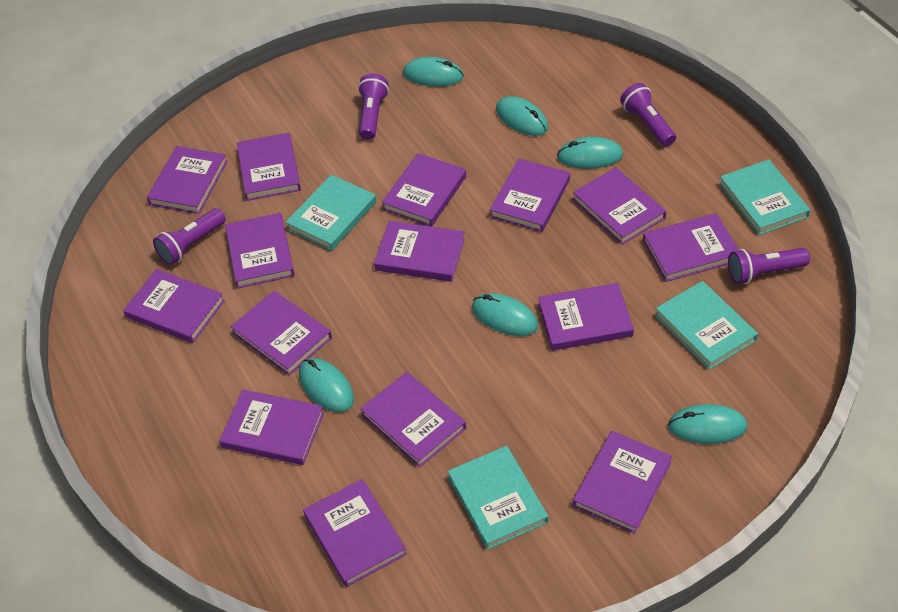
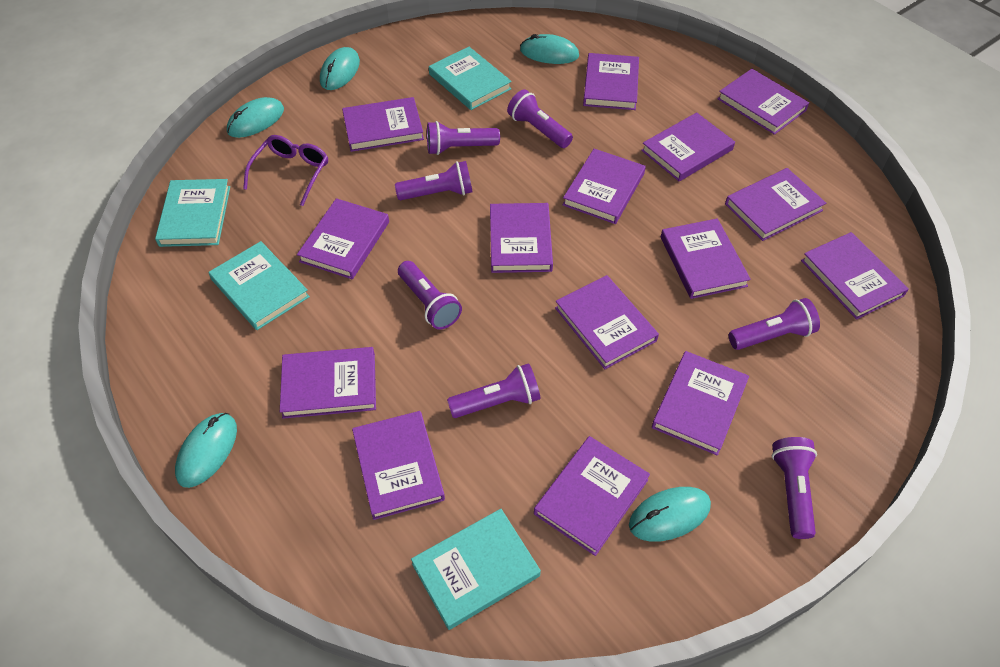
purple flashlight: [153,208,226,265] [358,73,389,140] [620,83,676,147] [728,248,810,284] = 4 -> [395,161,473,200] [398,261,462,330] [427,121,500,155] [447,363,540,418] [507,89,573,148] [729,298,820,350] [772,437,817,539] = 7
purple glasses: none = 0 -> [243,135,328,206] = 1
turquoise mouse: [299,358,354,412] [403,57,463,87] [472,293,538,336] [496,96,548,136] [557,137,623,169] [668,404,748,444] = 6 -> [175,413,237,488] [227,97,284,138] [320,47,360,90] [520,34,579,64] [629,487,711,542] = 5

